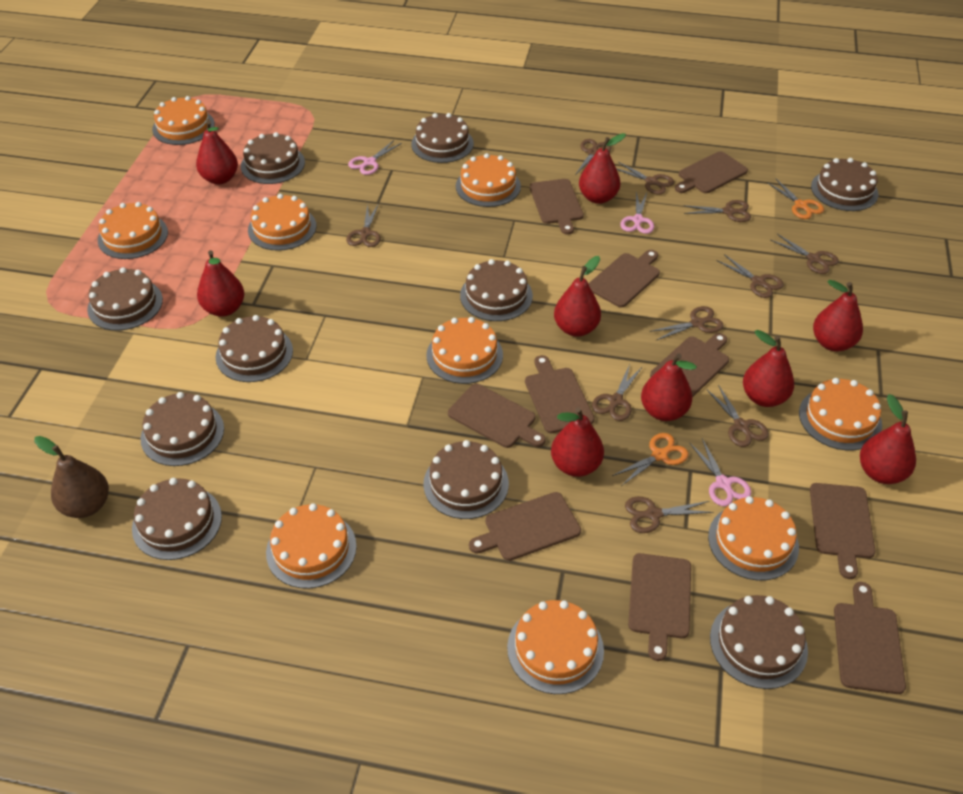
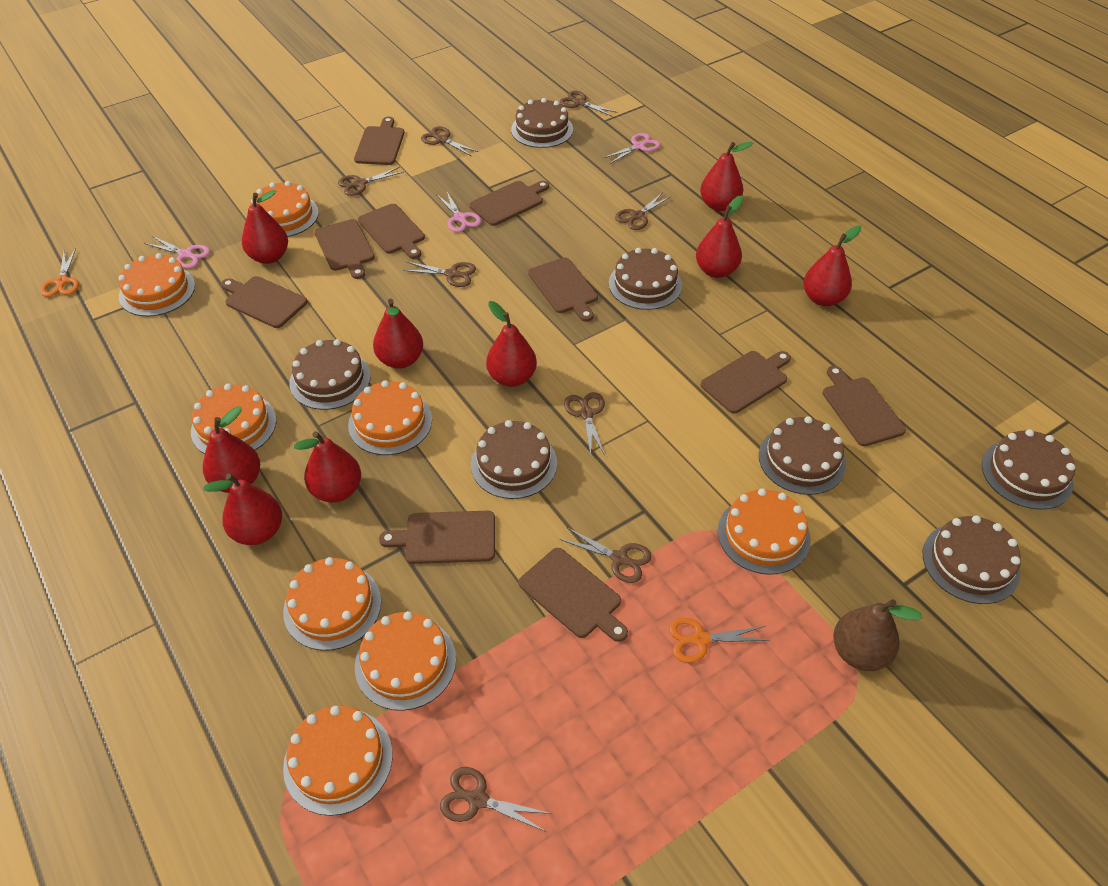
brown cake: [87,267,163,330] [132,478,222,560] [140,392,224,466] [216,315,293,382] [241,132,305,184] [411,113,474,163] [423,440,509,519] [460,259,533,321] [710,595,808,689] [811,158,878,211] = 10 -> [289,339,371,410] [471,420,557,499] [511,98,573,148] [609,248,682,310] [759,416,846,495] [923,515,1021,604] [982,429,1075,510] = 7
brown scissors: [346,203,381,247] [576,139,611,174] [592,364,642,421] [616,162,674,195] [625,497,714,533] [650,306,724,340] [683,200,751,222] [707,385,769,447] [716,254,784,298] [771,234,839,274] = 10 -> [338,167,404,196] [403,262,476,287] [421,126,478,156] [440,767,552,832] [560,91,618,117] [560,527,652,583] [564,392,605,456] [615,192,672,230] = 8
orange cake: [98,202,168,259] [152,96,215,145] [248,194,316,251] [266,503,357,589] [426,317,503,384] [456,153,521,207] [507,600,604,694] [708,496,799,580] [799,378,882,450] = 9 -> [118,253,195,316] [191,384,277,454] [251,181,319,237] [283,557,381,651] [283,706,392,816] [348,380,432,455] [355,611,456,711] [718,488,811,575] = 8

